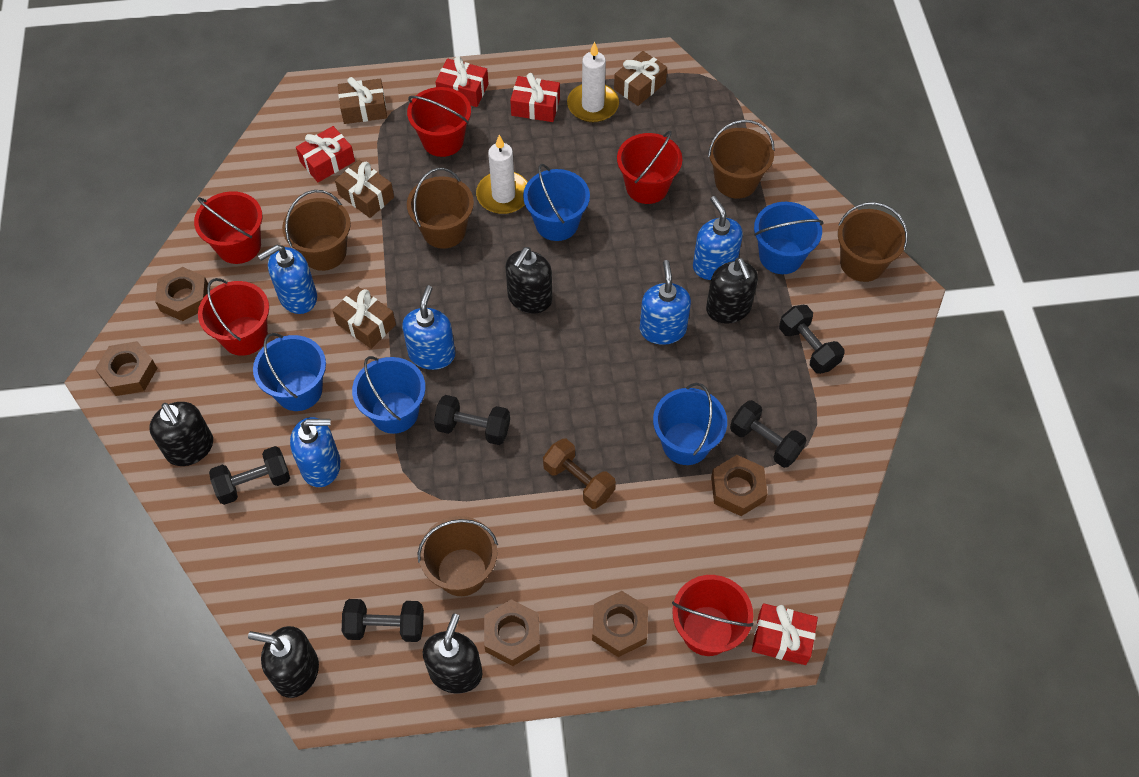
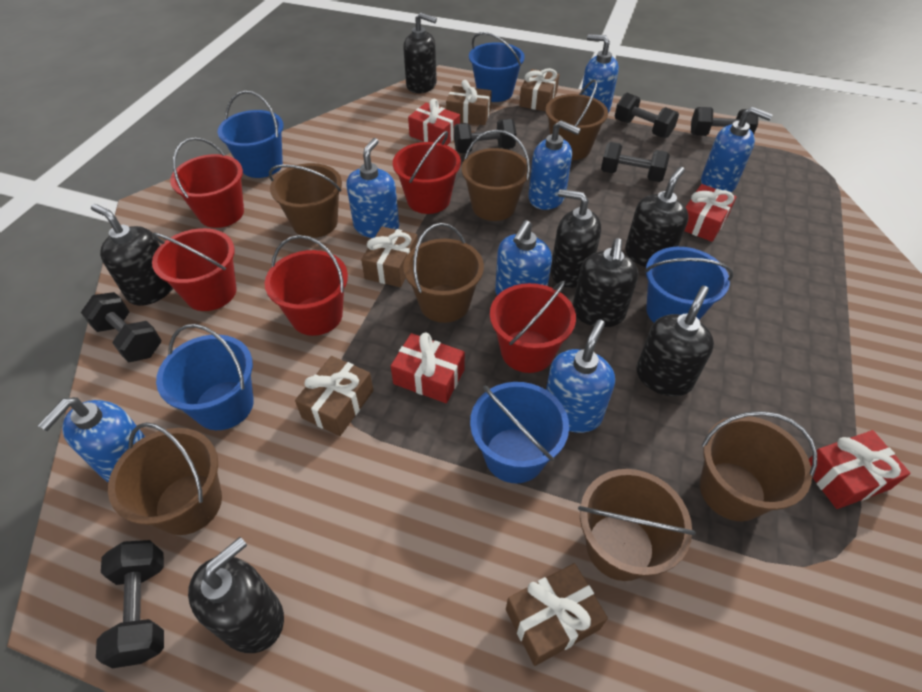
black dumbbell: [209,446,290,505] [342,599,424,642] [434,395,510,445] [730,400,806,468] [779,305,845,374] = 5 -> [81,292,162,363] [96,540,164,668] [454,119,516,153] [601,142,670,182] [615,93,679,138] [691,107,758,136] = 6
black soap dispenser: [149,402,213,466] [248,626,319,698] [423,614,483,693] [505,247,552,313] [706,258,758,324] = 5 -> [91,204,173,306] [188,537,284,653] [403,12,437,94] [551,189,601,288] [573,238,638,328] [625,167,689,267] [636,286,714,397] = 7
blue soap dispenser: [258,245,317,314] [290,417,341,487] [402,285,455,370] [640,260,691,345] [693,196,743,280] = 5 -> [38,397,145,482] [346,138,399,238] [495,220,552,295] [528,120,581,210] [546,320,615,433] [582,34,619,113] [701,107,773,192] = 7
brown bucket: [282,190,351,271] [407,168,474,249] [417,516,498,596] [708,120,775,199] [838,202,908,282] = 5 -> [108,422,222,535] [269,163,342,238] [403,223,484,323] [461,130,530,221] [545,79,608,160] [578,469,696,581] [700,411,817,521] = 7
brown dumbbell: [543,439,616,509] = 1 -> none = 0
brown gift: [332,286,396,349] [335,160,394,218] [338,77,387,124] [614,51,667,106] = 4 -> [295,356,373,436] [361,227,418,287] [446,80,492,125] [506,563,608,666] [519,68,559,111] = 5
brown nut: [95,341,158,396] [155,267,208,321] [484,599,540,666] [592,591,648,657] [711,455,768,516] = 5 -> none = 0
white candle: [476,135,528,214] [567,42,619,123] = 2 -> none = 0

